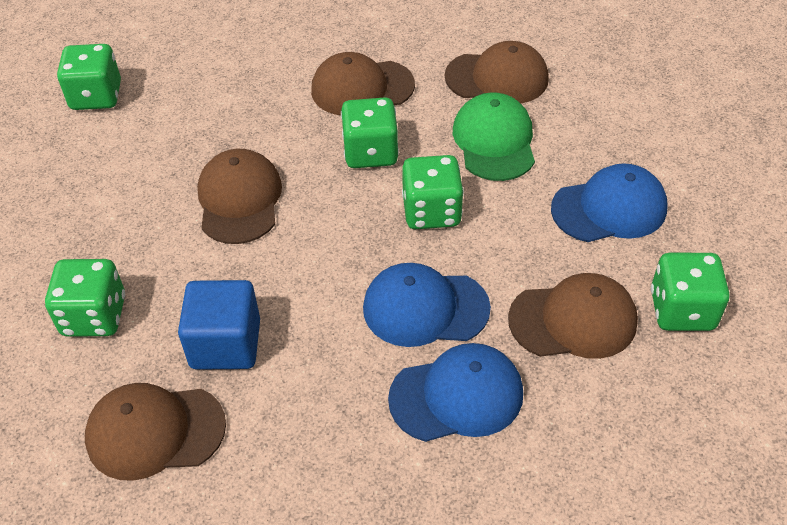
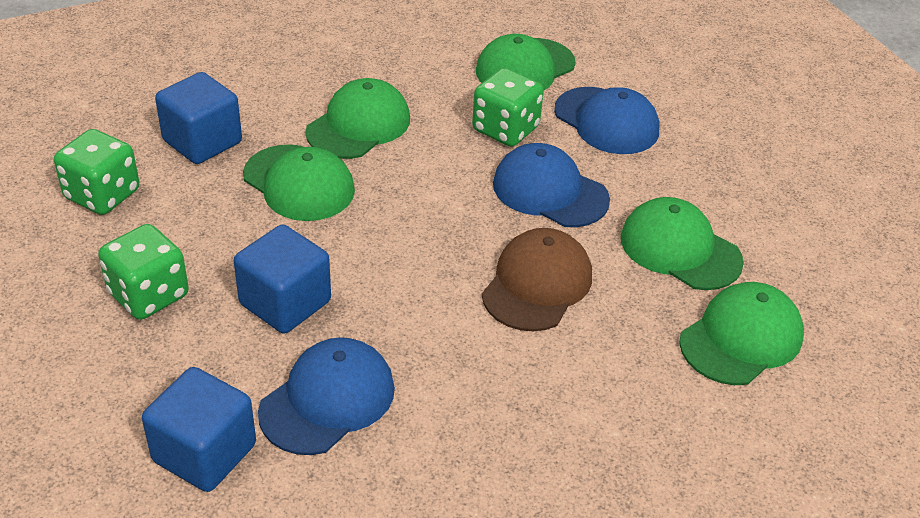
blue cube: [178,280,260,370] = 1 -> [142,367,256,492] [155,72,242,164] [234,224,331,334] = 3
brown cap: [85,383,226,481] [197,149,282,244] [311,52,415,115] [445,41,549,103] [508,273,638,359] = 5 -> [482,228,592,331] = 1
green cap: [453,93,535,181] = 1 -> [243,144,355,221] [306,78,410,159] [476,34,576,90] [621,197,744,290] [679,282,804,385] = 5
green dice: [45,259,125,337] [57,44,121,110] [341,97,399,168] [402,155,464,229] [651,253,730,331] = 5 -> [54,129,139,215] [98,224,189,320] [472,68,544,147] = 3

